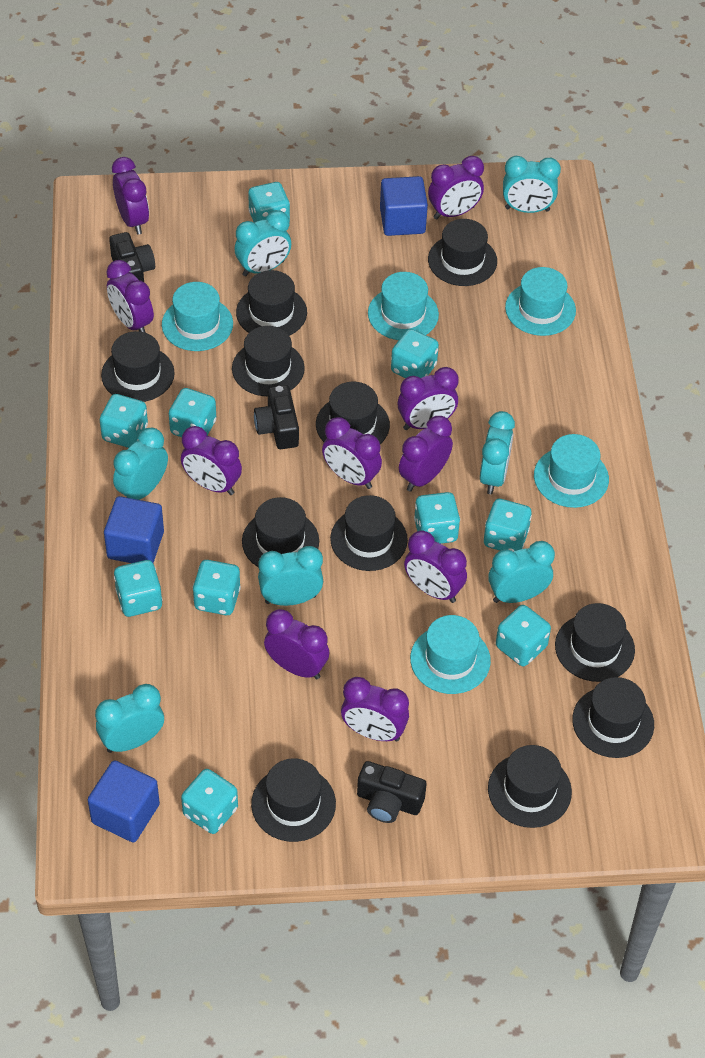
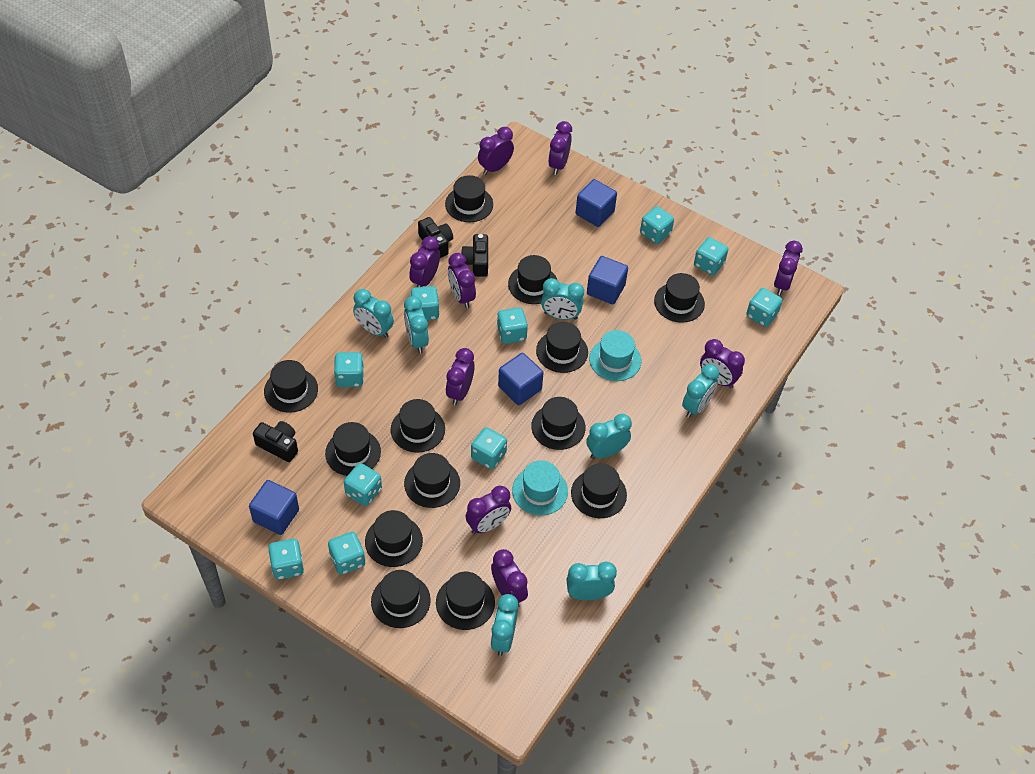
black hat: [101,331,175,402] [232,326,305,396] [236,270,307,336] [242,497,319,567] [251,758,336,842] [316,382,390,444] [330,495,408,571] [428,219,497,286] [488,745,572,828] [555,603,635,682] [572,677,654,758] = 11 -> [264,360,318,413] [325,422,381,476] [365,510,423,567] [371,570,431,628] [391,399,445,453] [404,453,460,508] [436,572,495,630] [445,175,493,222] [508,255,557,304] [531,397,586,450] [536,322,588,373] [571,463,627,518] [654,273,705,323] = 13
blue cube: [88,760,160,843] [104,496,164,563] [380,176,428,236] = 3 -> [249,480,299,535] [498,353,543,405] [576,179,617,227] [587,256,628,304] = 4
purple clock: [106,260,154,333] [112,157,149,235] [181,426,242,495] [264,609,329,679] [322,417,382,489] [341,677,409,742] [398,367,459,430] [399,416,453,492] [404,531,467,603] [428,156,484,219] = 10 -> [409,236,440,287] [446,348,475,405] [448,253,476,308] [465,486,511,534] [478,127,514,175] [491,549,528,606] [548,121,572,175] [700,339,745,388] [774,241,803,295] = 9
turquoise hat: [162,282,233,351] [368,272,439,340] [410,615,491,694] [505,267,576,336] [534,434,609,508] = 5 -> [512,460,568,515] [589,330,641,381] = 2

